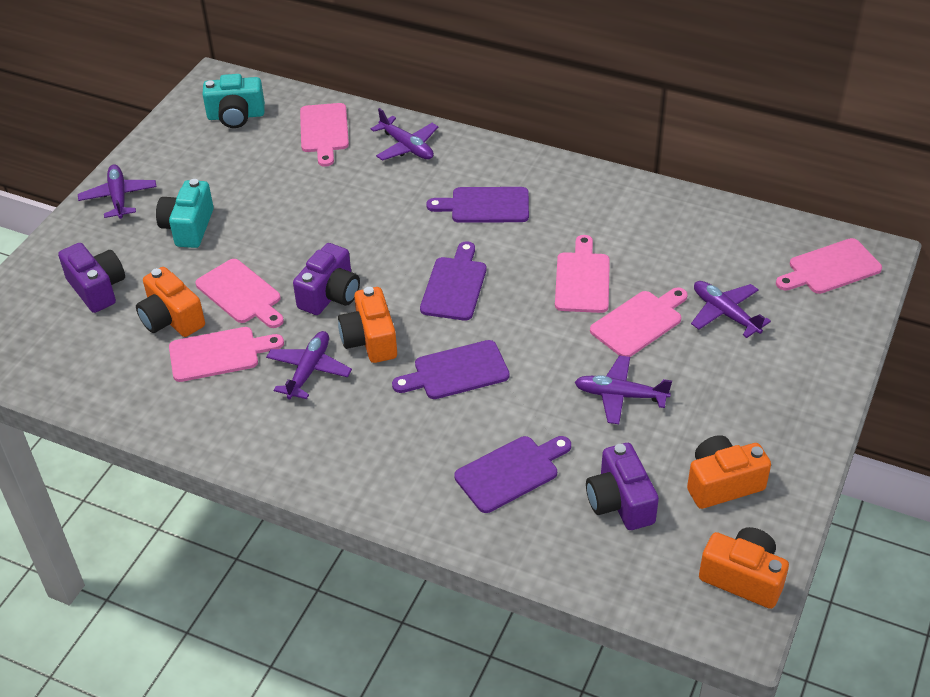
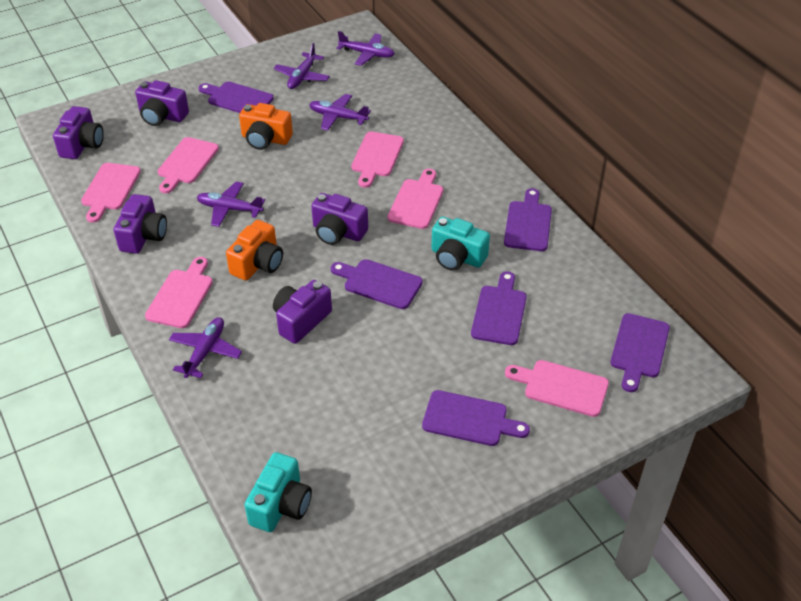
orange camera: [136,267,205,337] [338,287,397,363] [687,435,771,509] [699,527,789,609] = 4 -> [226,220,283,281] [239,103,293,150] = 2
purple camera: [58,243,125,313] [293,243,360,315] [586,443,659,530] = 3 -> [53,106,104,159] [113,194,167,254] [135,80,189,126] [273,280,332,344] [311,193,368,245] = 5
purple cutting board: [392,340,510,399] [420,241,486,321] [426,187,529,223] [454,436,571,513] = 4 -> [199,82,274,113] [331,259,423,309] [422,390,530,446] [471,271,527,345] [504,188,552,251] [610,313,670,392] = 6

